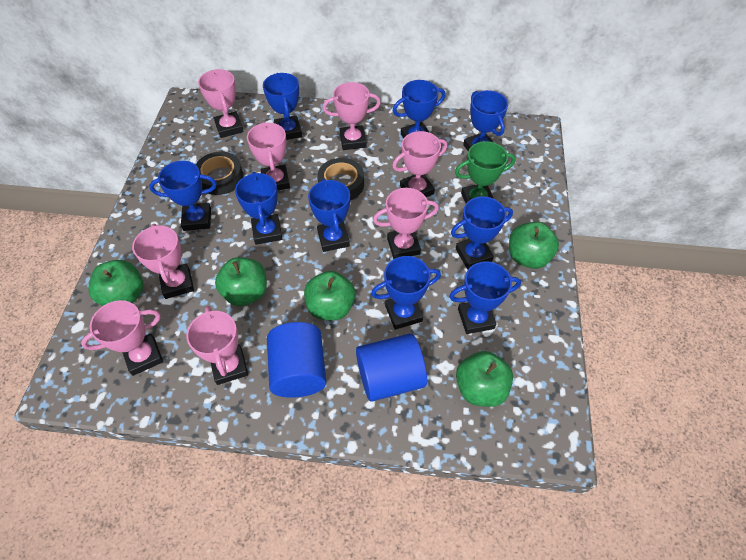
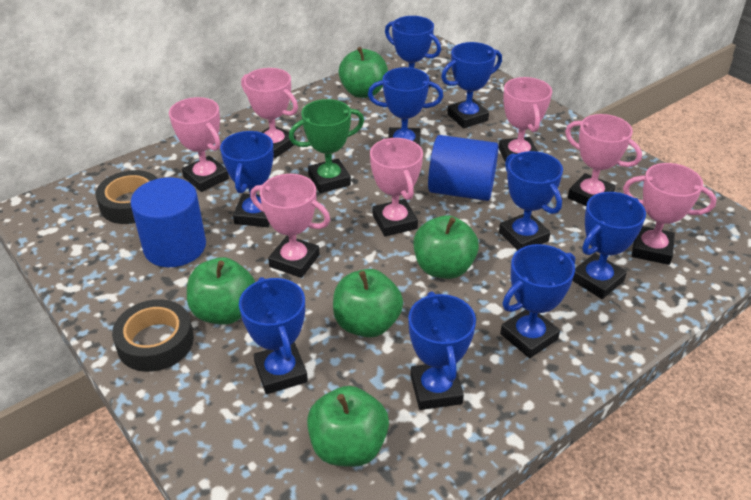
pink trophy: [81,300,163,376] [132,224,194,299] [186,306,248,385] [198,69,244,138] [247,122,290,190] [322,82,381,150] [373,188,439,259] [392,131,447,197] = 8 -> [169,97,229,192] [241,68,298,158] [250,174,330,278] [370,138,423,237] [499,77,552,162] [565,114,642,206] [623,163,716,265] = 7

